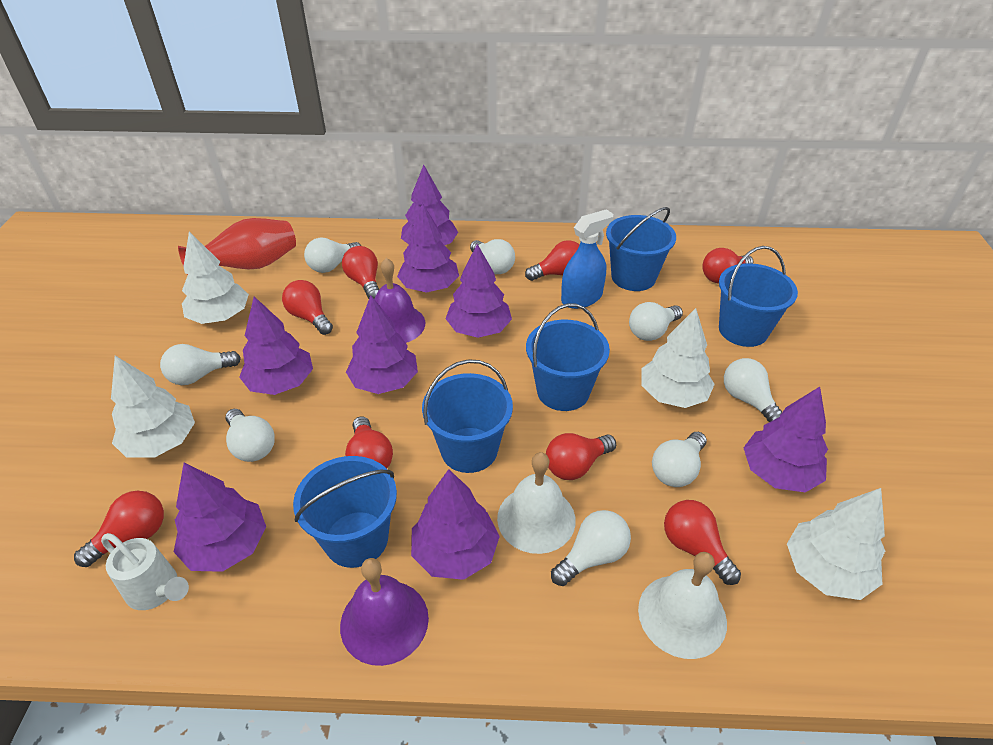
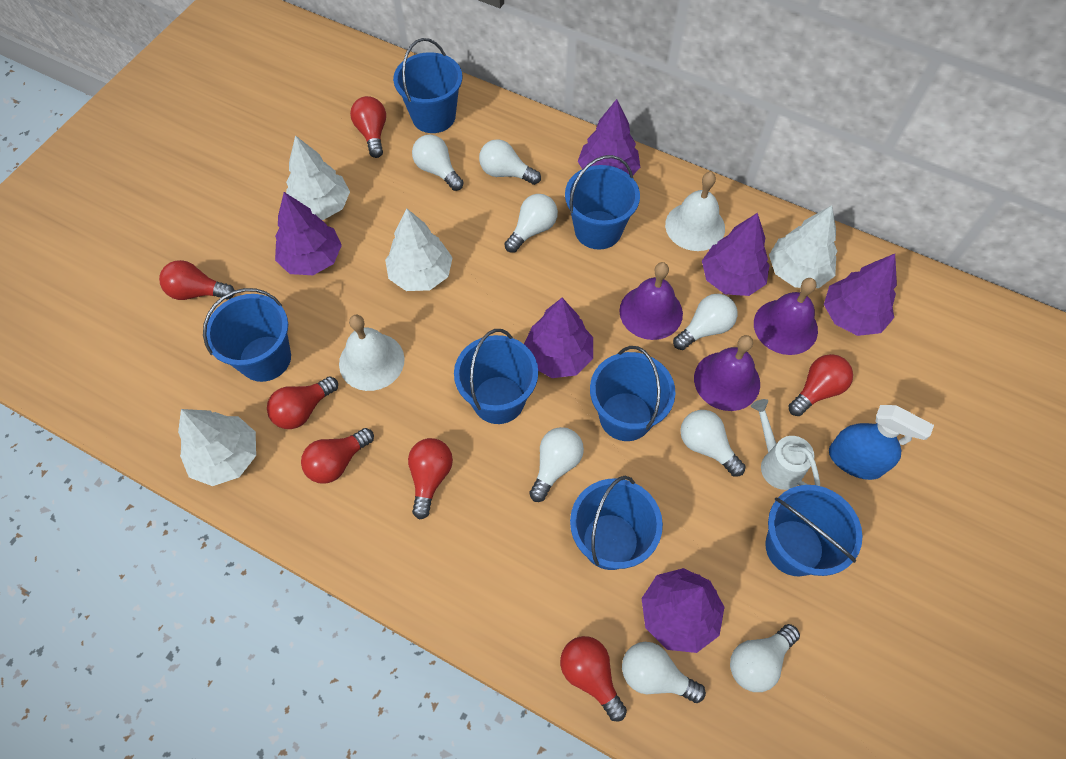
blue bucket: [293,456,397,568] [422,359,513,473] [526,303,610,411] [606,207,676,291] [719,246,798,347] = 5 -> [203,288,291,382] [393,38,462,133] [454,329,538,424] [565,155,640,250] [570,476,663,570] [590,346,675,441] [765,485,863,576] = 7
purple bell: [340,558,429,666] [375,258,425,343] = 2 -> [619,262,683,340] [694,335,760,411] [754,278,818,355] = 3
purple tree: [174,462,266,572] [239,296,313,395] [346,295,418,394] [397,203,459,293] [401,165,458,245] [411,469,500,580] [446,244,512,338] [744,387,828,493] = 8 -> [275,192,342,275] [524,298,593,378] [578,99,640,175] [641,568,724,653] [702,213,770,296] [824,254,897,336] = 6
red light bulb: [74,491,164,567] [282,280,333,335] [342,246,379,299] [345,416,393,468] [525,240,580,281] [546,433,616,480] [664,500,741,585] [702,248,753,283] = 8 -> [159,260,234,300] [267,376,338,429] [301,428,374,484] [350,96,386,158] [408,438,453,520] [560,636,627,722] [788,354,853,416] = 7
red vase: [178,218,296,275] = 1 -> none = 0

